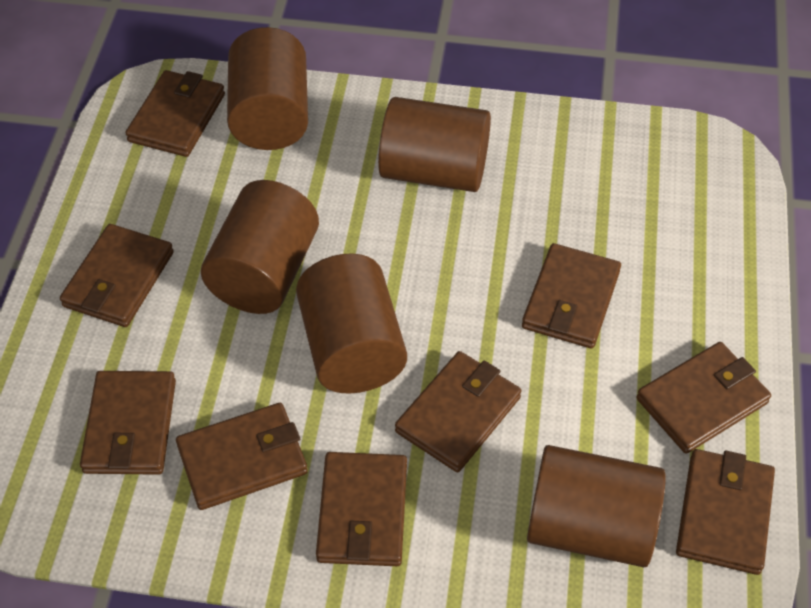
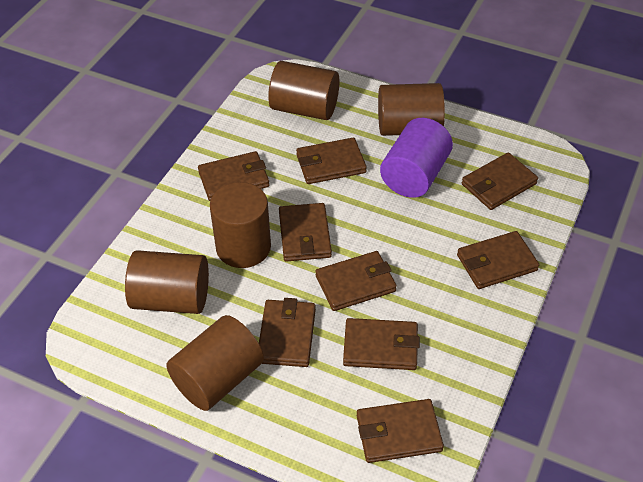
purple cylinder: none = 0 -> [380,118,453,198] = 1

